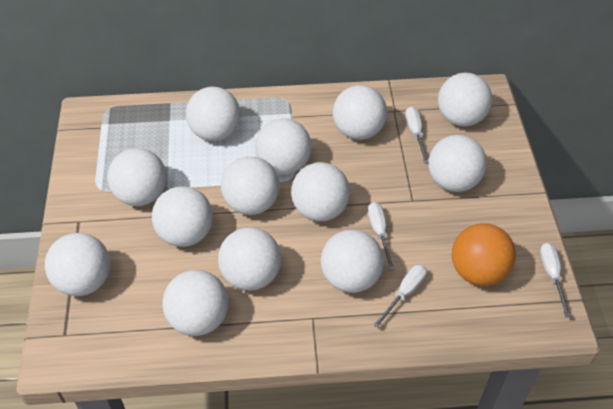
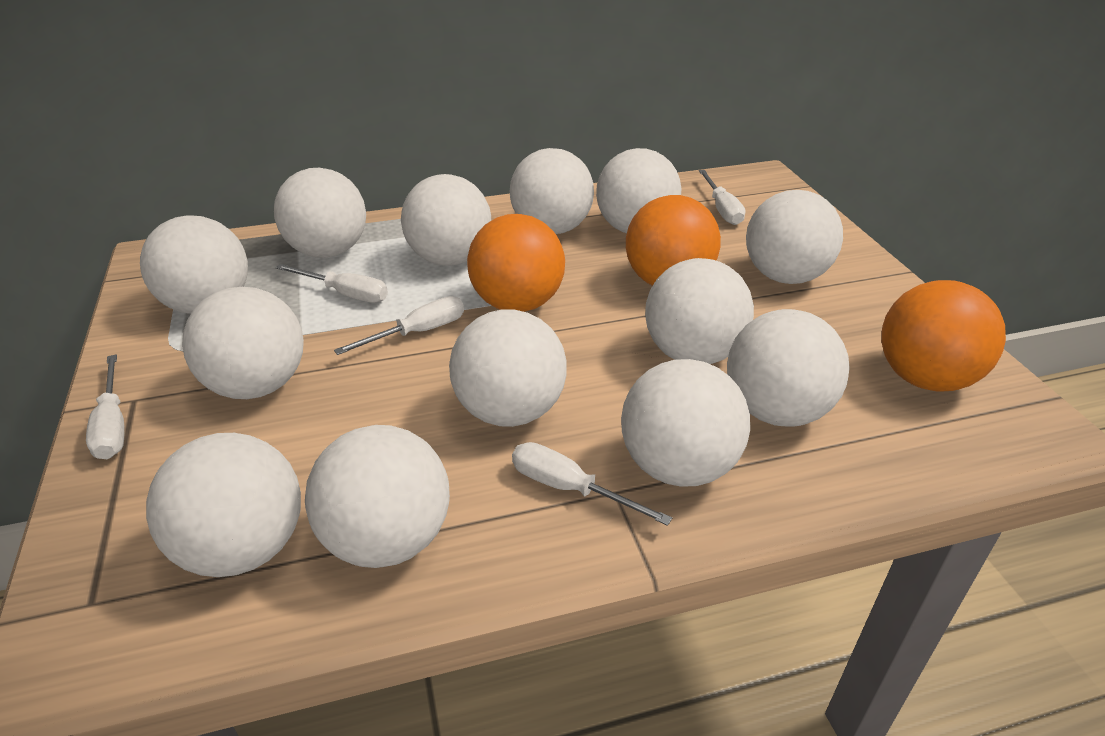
orange ball: [452,223,516,286] = 1 -> [467,214,565,312] [626,195,721,286] [881,280,1006,392] = 3
white screwdriver: [368,202,395,270] [373,264,427,328] [405,107,429,163] [540,243,571,317] = 4 -> [86,354,125,459] [276,264,388,303] [334,296,464,355] [512,442,672,526] [699,170,745,225] = 5

